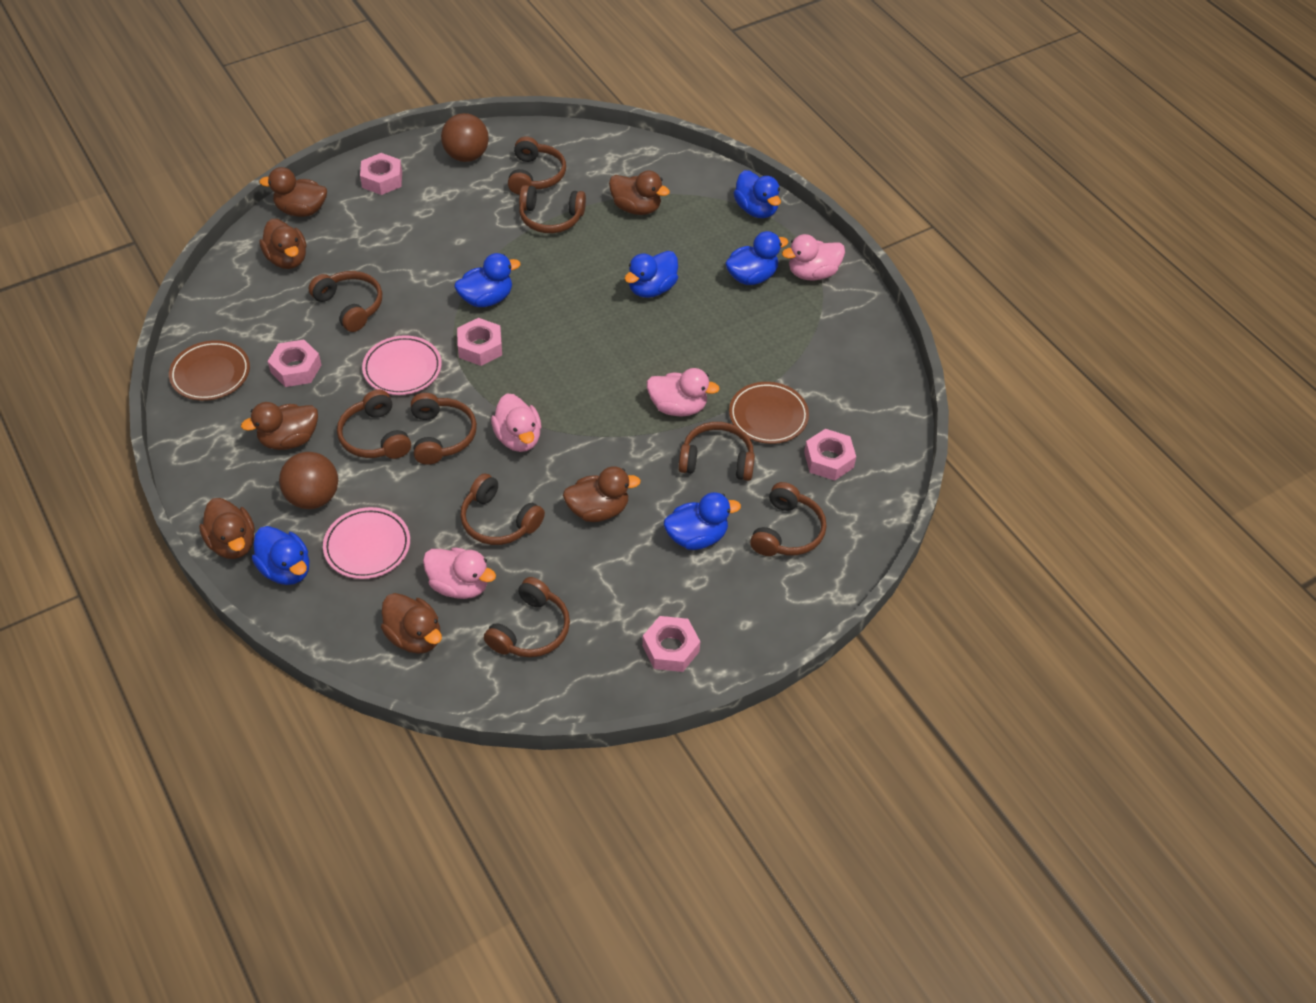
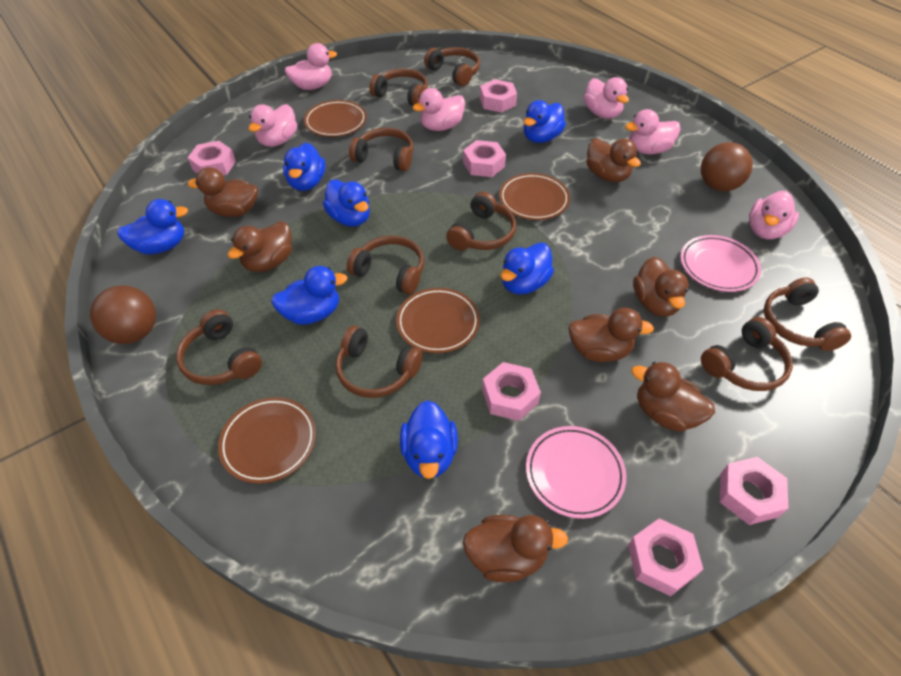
blue duck: [252,526,309,585] [454,253,521,307] [625,251,678,298] [664,492,741,550] [725,231,788,285] [733,170,781,218] = 6 -> [117,199,188,254] [271,266,348,325] [283,142,325,191] [323,180,370,227] [400,400,458,479] [501,243,554,295] [524,100,566,143] = 7
brown plate: [169,340,250,401] [729,382,809,444] = 2 -> [218,397,316,484] [304,100,367,137] [396,288,480,353] [499,173,570,220] = 4
pink duck: [423,547,496,599] [491,393,541,452] [647,368,720,416] [782,234,845,280] = 4 -> [248,104,297,147] [285,43,337,90] [412,88,465,131] [584,77,629,119] [625,109,681,154] [749,191,799,239] = 6
pink nut: [268,340,322,387] [360,153,402,195] [457,318,502,366] [642,616,701,672] [804,429,856,481] = 5 -> [188,141,236,175] [463,140,506,177] [480,79,517,113] [482,362,541,421] [628,518,703,596] [720,457,789,525] = 6

